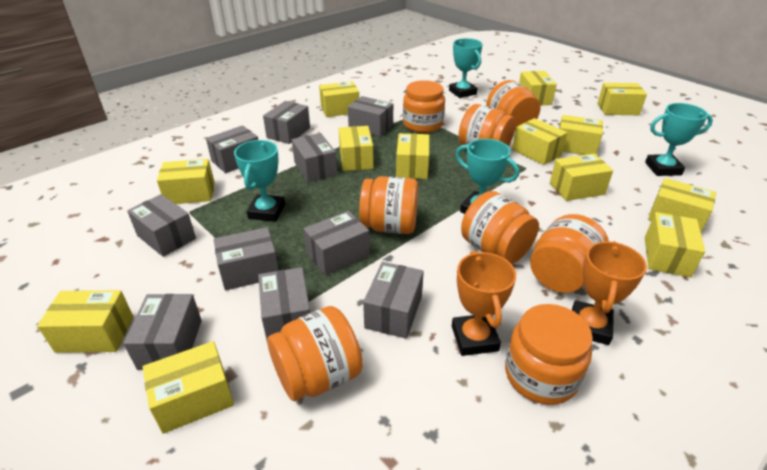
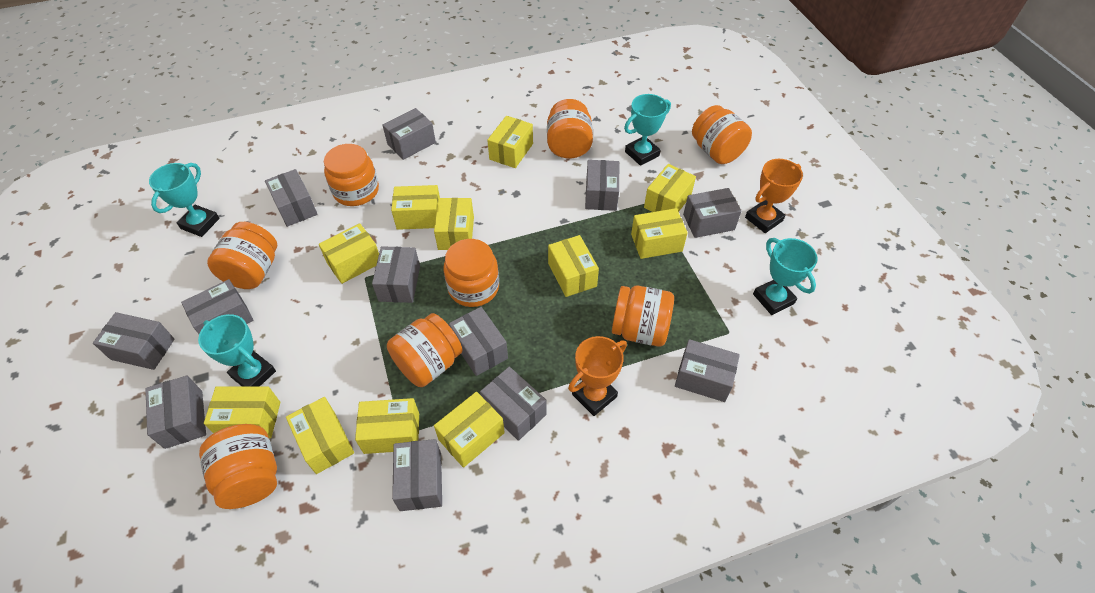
grey box: [123,294,202,370] [127,194,196,257] [206,125,258,173] [214,227,279,290] [258,267,310,340] [263,101,310,144] [292,133,337,182] [304,211,370,276] [348,96,393,137] [363,262,424,339] = 10 -> [93,312,174,370] [145,375,206,449] [181,279,253,334] [265,169,318,227] [372,246,420,303] [382,108,436,160] [392,439,442,511] [449,307,508,376] [480,367,546,441] [585,160,619,211] [675,339,740,402] [683,188,742,238] = 12
yellow box: [37,290,133,353] [143,341,234,434] [157,159,215,204] [319,81,359,117] [339,126,374,171] [396,133,429,179] [512,118,567,165] [519,71,557,106] [550,154,613,201] [559,115,603,155] [597,83,647,115] [645,212,705,277] [648,178,716,232] = 13 -> [204,387,280,438] [286,397,354,474] [319,223,379,284] [355,398,419,454] [391,185,440,230] [434,198,474,250] [434,392,505,468] [487,116,533,168] [548,235,599,297] [631,208,688,259] [644,164,696,212] = 11

